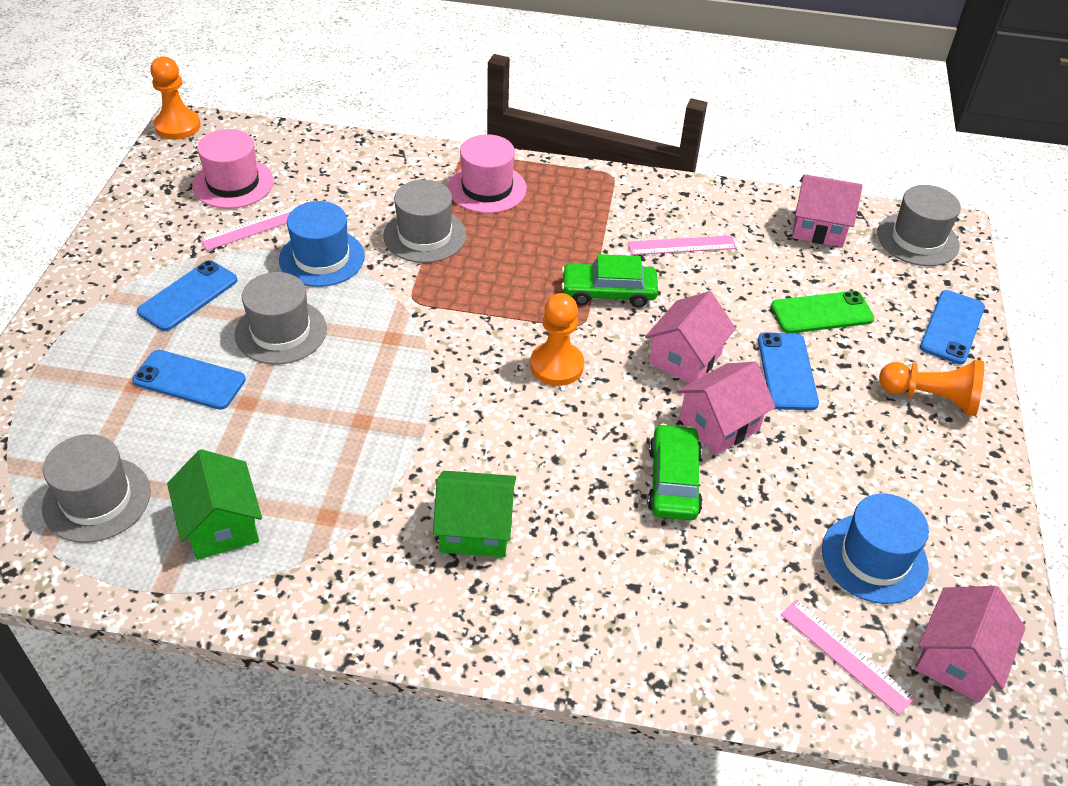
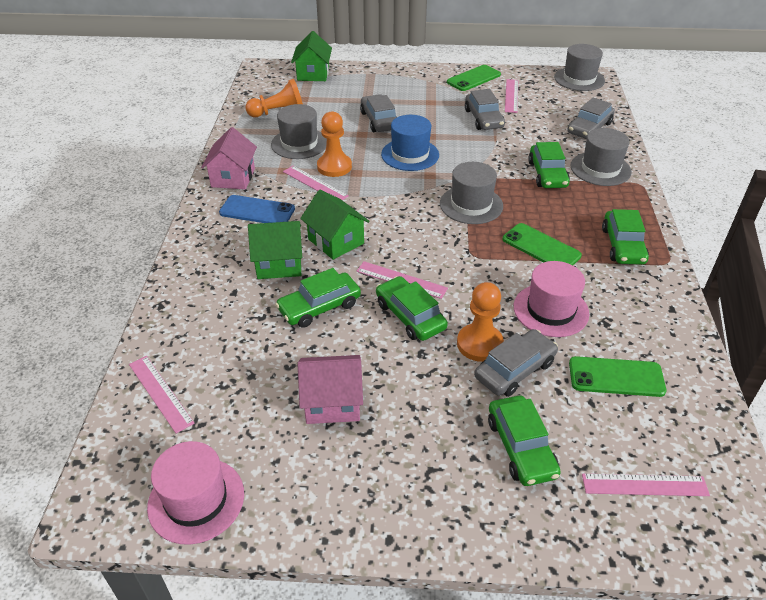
blue hat: [279,201,365,287] [822,494,929,604] = 2 -> [381,115,439,171] = 1
blue phone: [132,350,245,410] [137,260,238,331] [758,333,819,410] [920,290,985,364] = 4 -> [219,195,295,223] = 1
green car: [561,254,658,307] [647,424,703,520] = 2 -> [275,268,361,328] [376,276,448,341] [488,396,561,486] [528,142,570,188] [602,209,649,265] = 5
green house: [167,449,262,560] [433,471,516,557] = 2 -> [248,221,302,279] [291,31,332,81] [300,190,370,260] = 3
green phone: [771,291,874,333] = 1 -> [447,65,501,91] [503,223,582,265] [569,356,666,397] = 3
grey car: none = 0 -> [360,94,397,132] [465,89,505,130] [474,329,558,397] [567,98,615,139] = 4
pink house: [645,291,736,384] [677,362,776,455] [792,174,863,247] [915,586,1026,702] = 4 -> [201,127,257,189] [298,355,363,424] = 2
pink ruler: [200,205,300,251] [628,235,736,255] [780,599,915,715] = 3 -> [129,356,194,434] [283,166,349,200] [356,261,448,299] [505,79,518,113] [582,474,710,496] = 5

